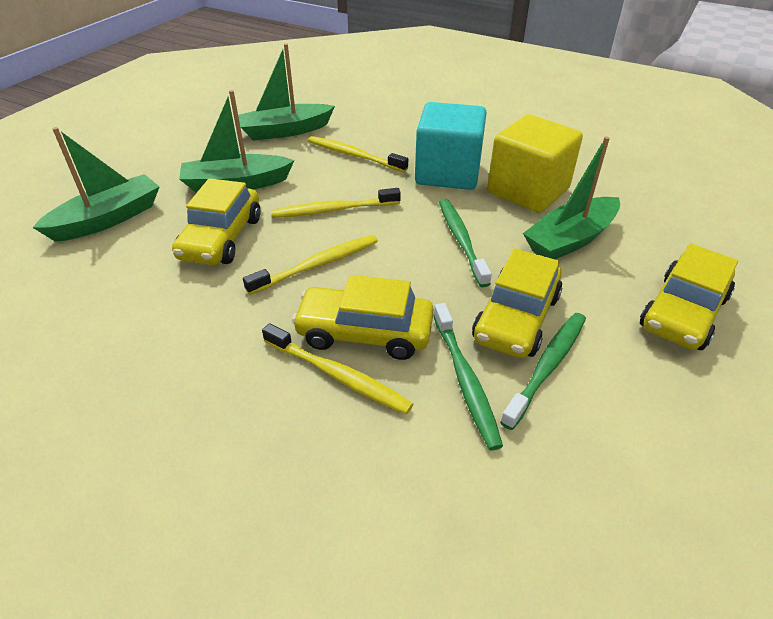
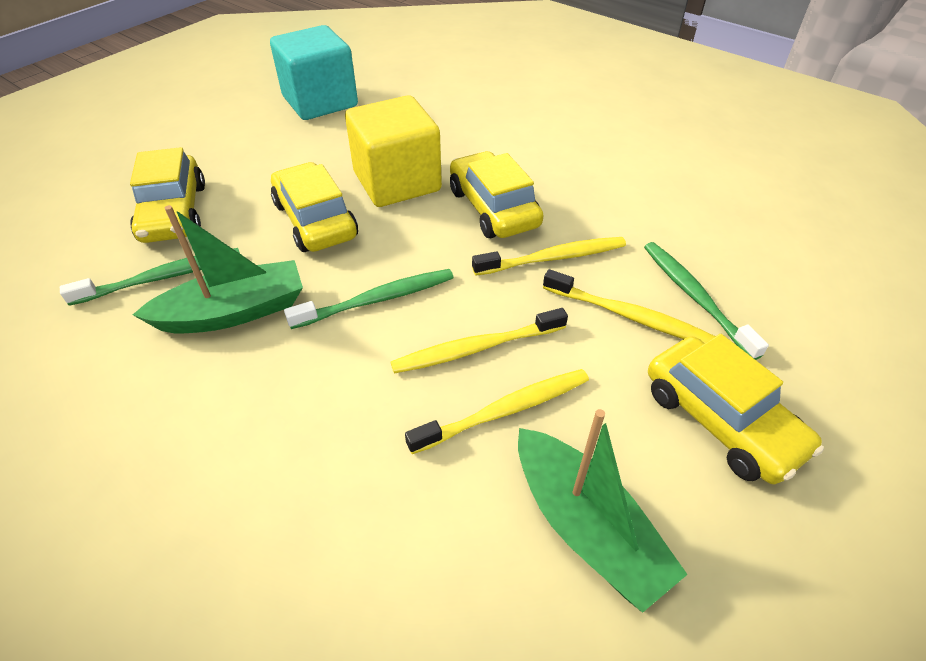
green boat: [33,127,159,242] [179,90,295,193] [238,43,335,141] [523,136,620,259] = 4 -> [133,205,303,333] [518,409,688,613] = 2

